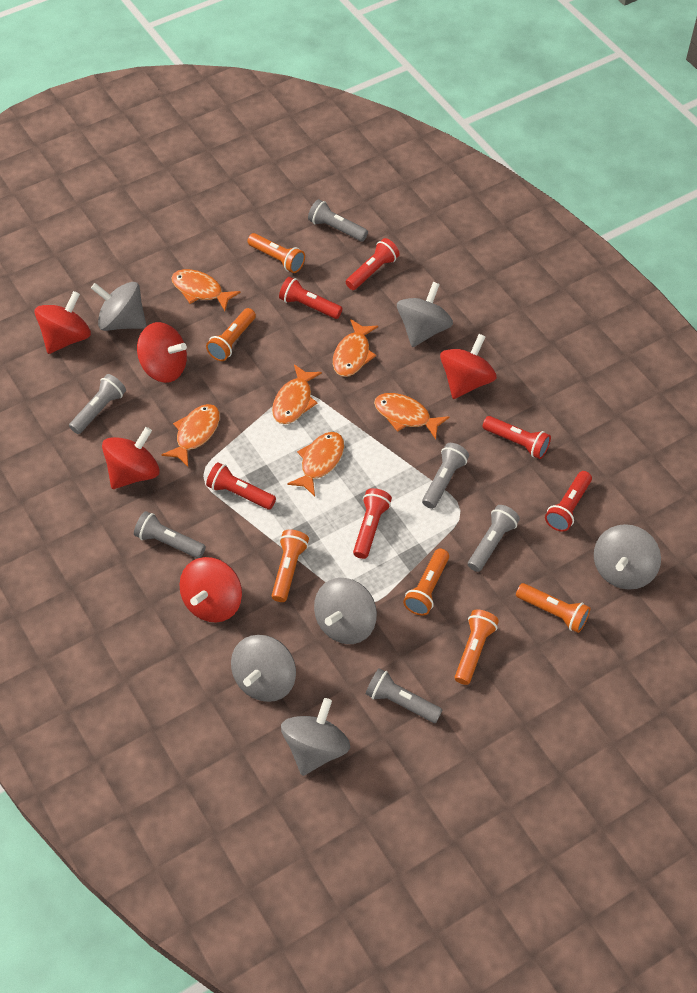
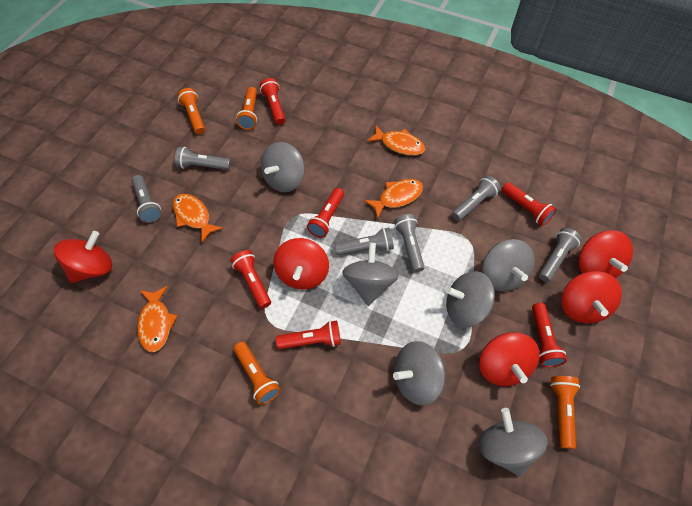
orange fish: [162,404,220,467] [171,269,240,311] [272,364,322,424] [287,432,344,496] [333,319,378,377] [374,393,449,439] = 6 -> [137,286,178,352] [173,194,223,242] [364,179,423,219] [367,125,425,156] = 4
orange flashlight: [206,308,256,361] [247,233,305,273] [272,529,309,602] [403,549,449,616] [455,609,499,685] [516,583,590,633] = 6 -> [177,88,205,135] [234,341,281,405] [236,87,257,130] [550,376,580,449] = 4

